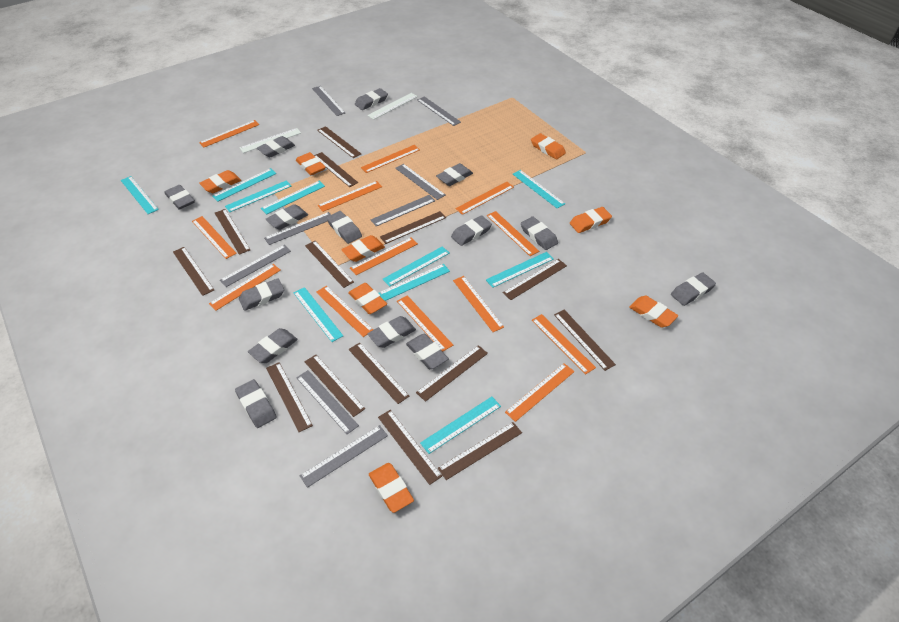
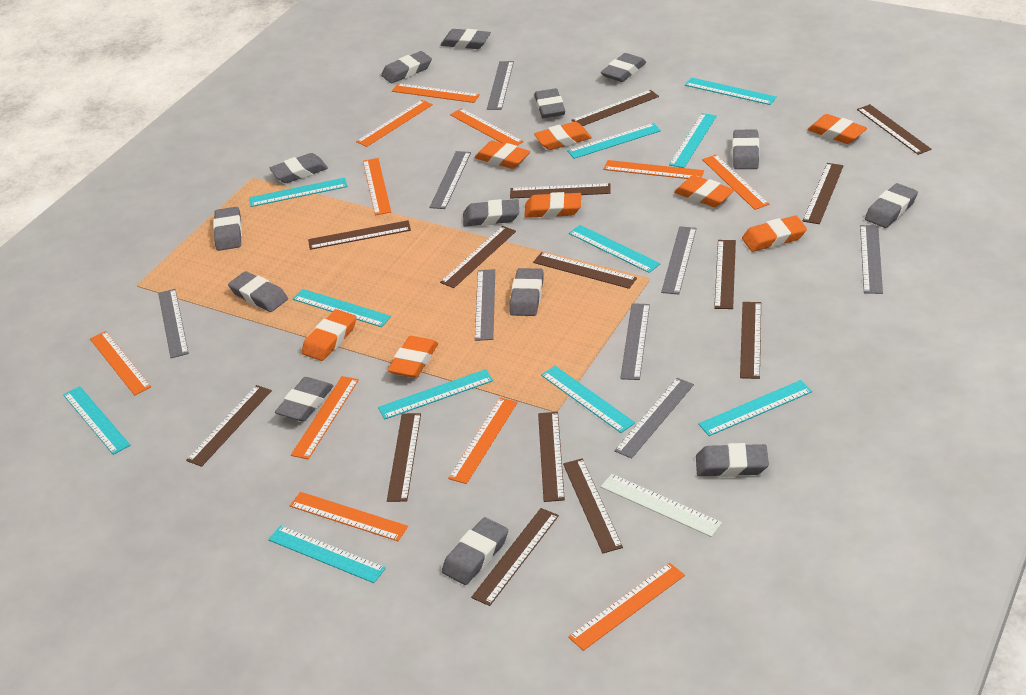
orange ruler: [192,216,237,259] [199,120,259,147] [209,264,281,311] [316,286,374,337] [318,181,382,212] [350,237,418,275] [361,145,420,173] [397,295,453,352] [453,276,504,332] [455,182,514,215] [487,211,539,256] [505,363,575,422] [532,314,596,374] = 13 -> [90,331,151,396] [290,492,408,541] [291,376,359,459] [356,100,433,147] [363,158,391,215] [392,83,480,103] [448,398,518,484] [450,108,524,146] [568,563,685,651] [603,160,704,179] [702,154,769,210] = 11
turquoise ruler: [121,176,159,214] [213,168,276,202] [225,180,291,212] [261,181,325,214] [293,287,343,342] [379,264,450,301] [383,246,449,287] [420,397,501,454] [486,252,554,288] [513,170,565,208] = 10 -> [63,386,130,455] [249,178,347,207] [268,525,386,583] [293,289,391,327] [378,369,493,420] [541,366,635,433] [567,123,661,159] [569,225,660,273] [669,113,717,168] [685,77,777,105] [698,380,812,436] = 11
white ruler: [239,128,301,153] [367,93,418,120] = 2 -> [601,474,722,537] = 1

